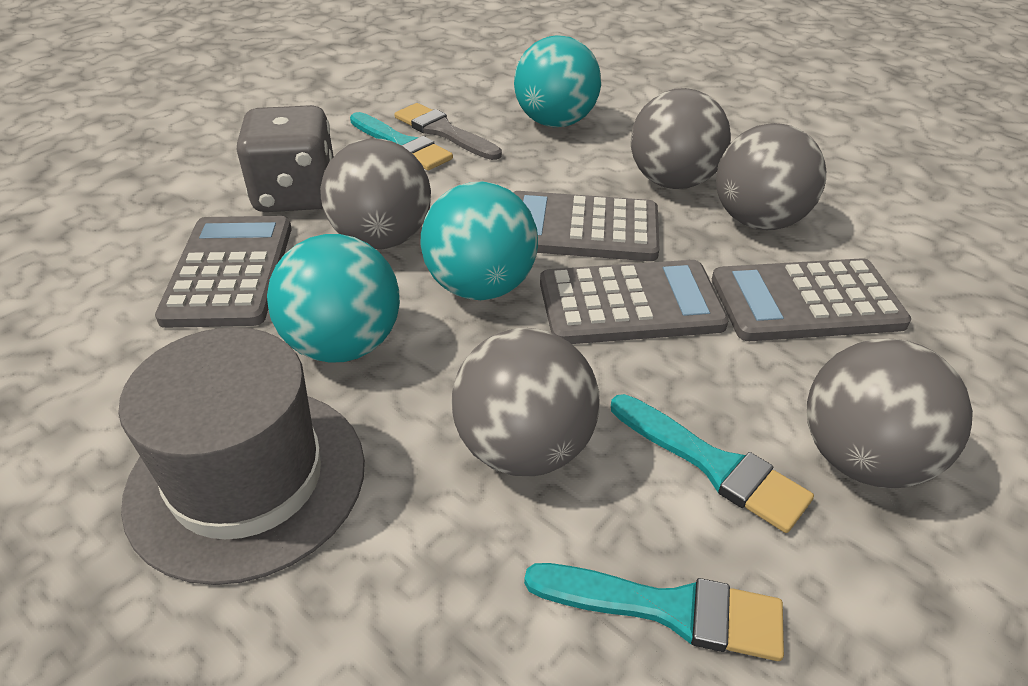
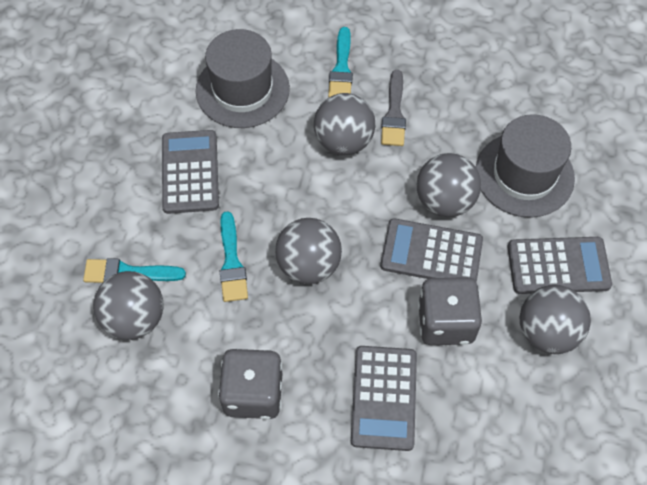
grey dice: [237,105,334,212] = 1 -> [218,349,282,420] [418,277,482,345] = 2
grey hat: [118,327,365,585] = 1 -> [196,29,290,128] [476,114,575,218] = 2
turquoise ball: [267,234,400,363] [420,181,538,300] [514,35,601,127] = 3 -> none = 0

